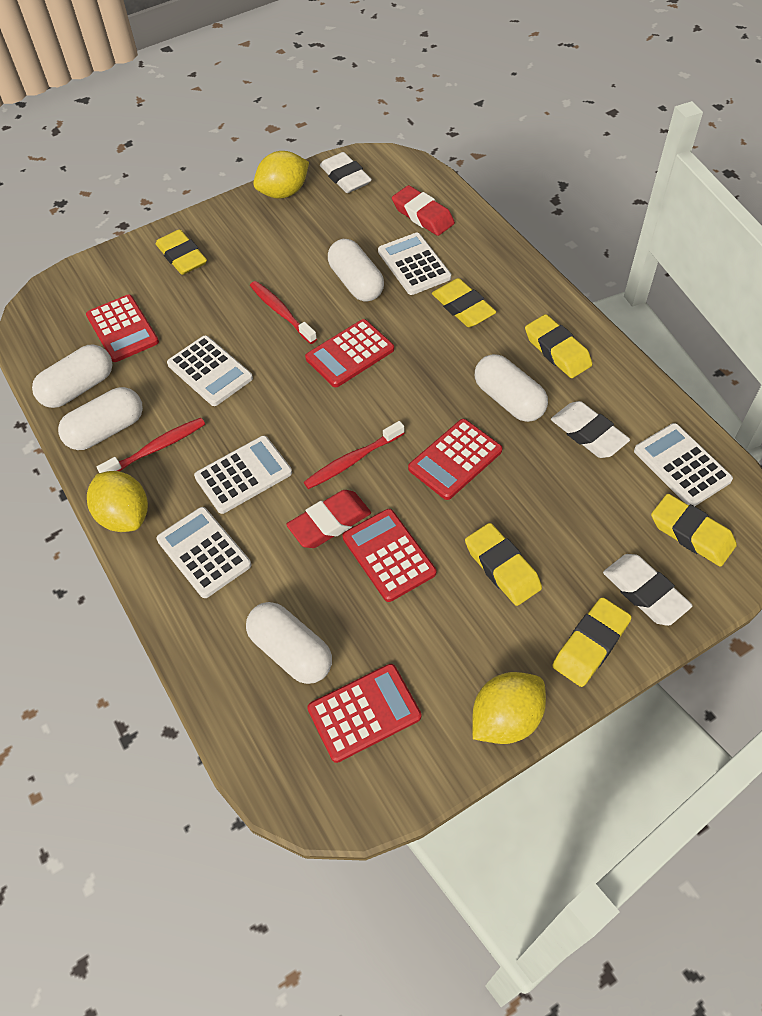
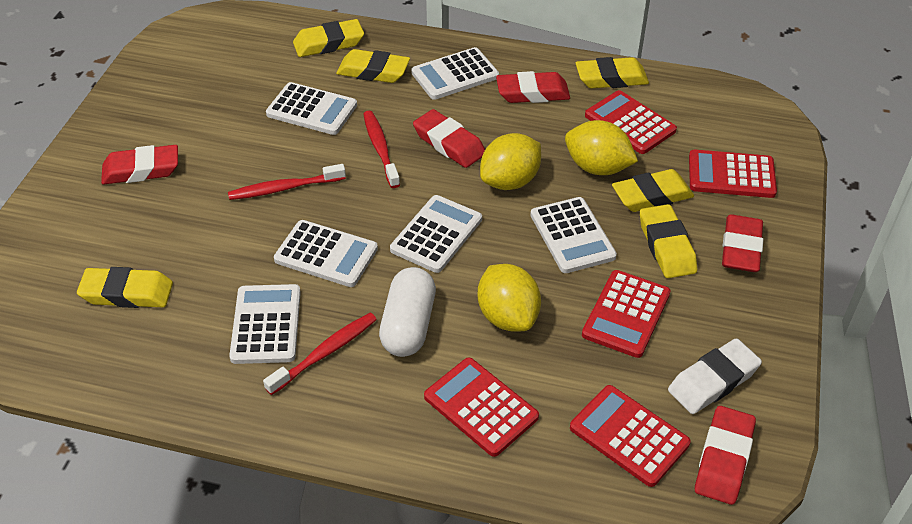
red eraser: [286,490,371,548] [392,185,455,236] = 2 -> [101,145,178,184] [413,109,485,168] [496,71,570,103] [695,406,756,505] [722,214,763,272] = 5
white calculator: [156,507,251,598] [167,335,253,406] [194,436,292,514] [378,233,451,295] [634,423,733,506] = 5 -> [229,284,301,364] [266,82,357,135] [274,220,378,287] [390,195,482,273] [411,47,499,100] [530,197,617,273] = 6
white capsule: [32,344,112,408] [58,387,143,450] [246,602,332,684] [328,239,384,302] [475,354,548,422] = 5 -> [379,267,436,357] = 1
white eraser: [320,152,372,193] [551,401,630,458] [603,554,693,626] = 3 -> [668,338,762,414] = 1

